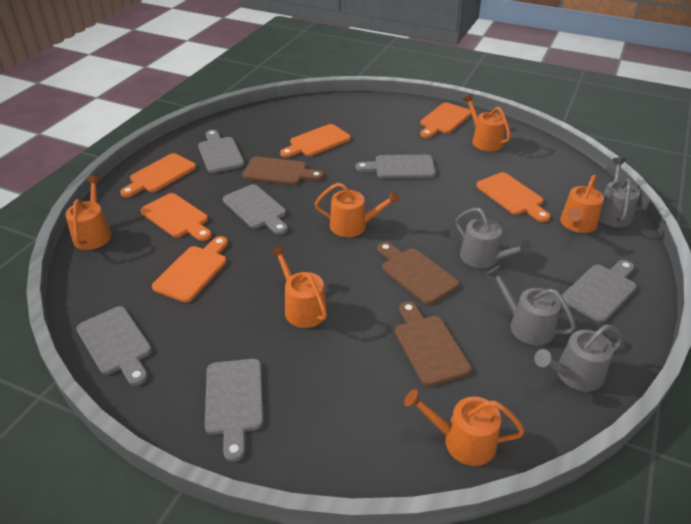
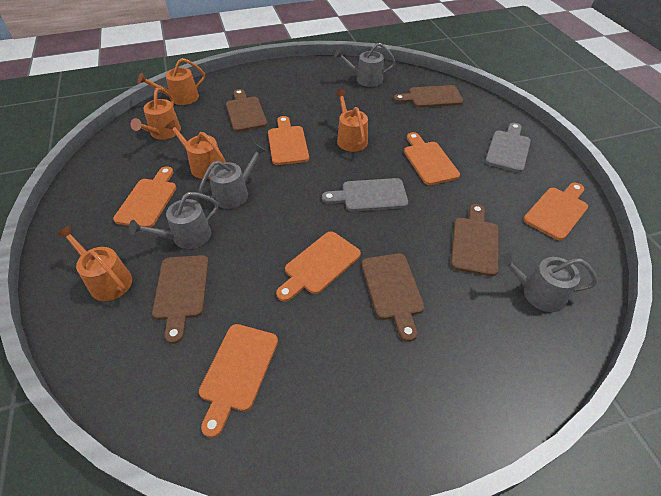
brown cutting board: [242,156,324,185] [377,242,459,305] [395,301,471,386] = 3 -> [152,255,209,344] [226,89,267,132] [361,253,424,342] [394,85,463,108] [451,204,499,276] = 5
grey cutting board: [76,306,152,386] [198,130,245,173] [205,359,263,462] [223,184,288,235] [355,155,436,178] [562,260,637,323] = 6 -> [322,178,408,212] [485,123,531,172] = 2
orange watering can: [65,176,111,250] [270,246,327,328] [315,183,400,237] [404,389,525,466] [463,94,511,151] [560,175,604,233] = 6 -> [56,226,132,301] [131,88,181,140] [138,58,205,105] [165,120,226,179] [335,89,368,152] = 5

